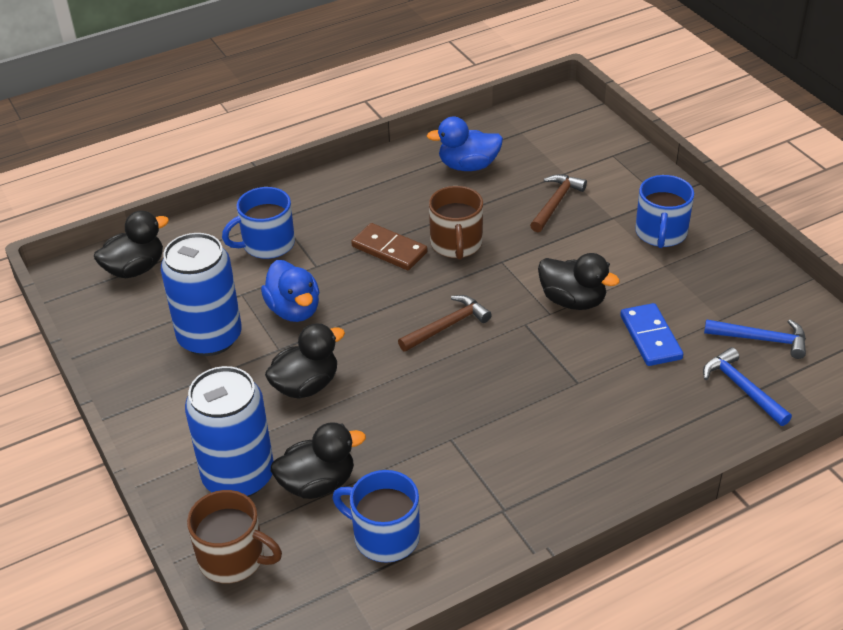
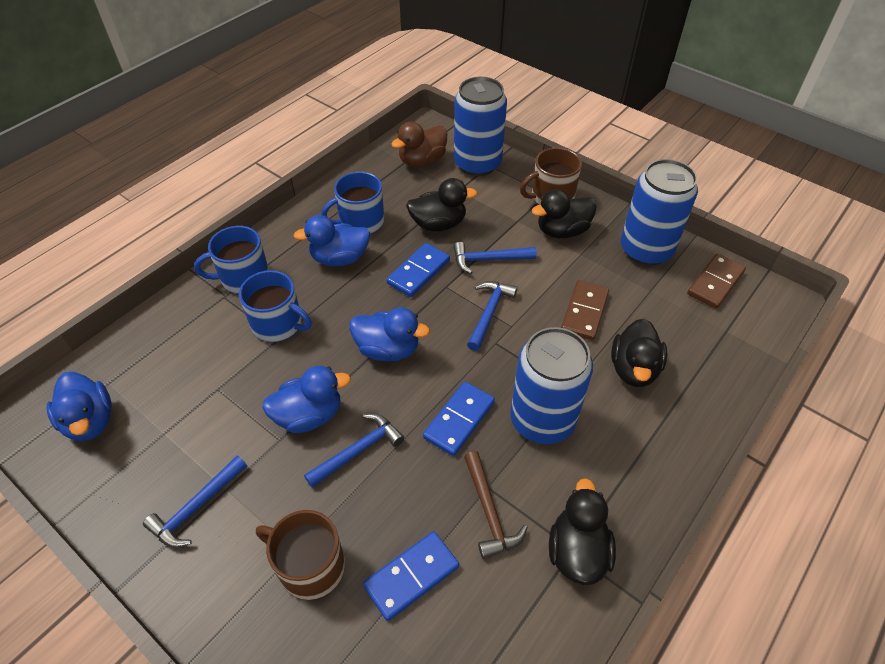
blue can: [161,233,242,356] [185,366,273,497] = 2 -> [454,77,507,176] [510,327,593,444] [621,159,698,266] = 3
blue domino: [620,303,683,366] = 1 -> [363,531,459,621] [386,243,450,297] [423,382,495,456] = 3
blue duck: [261,260,320,322] [427,117,503,171] = 2 -> [47,372,112,441] [262,366,351,433] [293,215,370,266] [349,307,430,361] = 4
blue hammer: [703,347,792,426] [704,319,806,359] = 2 -> [143,456,247,548] [304,414,404,488] [453,242,537,274] [467,281,518,351] = 4
brown domino: [351,223,428,270] = 1 -> [561,280,609,340] [687,254,746,309] = 2
brown duck: none = 0 -> [391,122,447,167] = 1
brown hammer: [398,295,492,352] [530,174,587,232] = 2 -> [464,451,528,559] = 1

